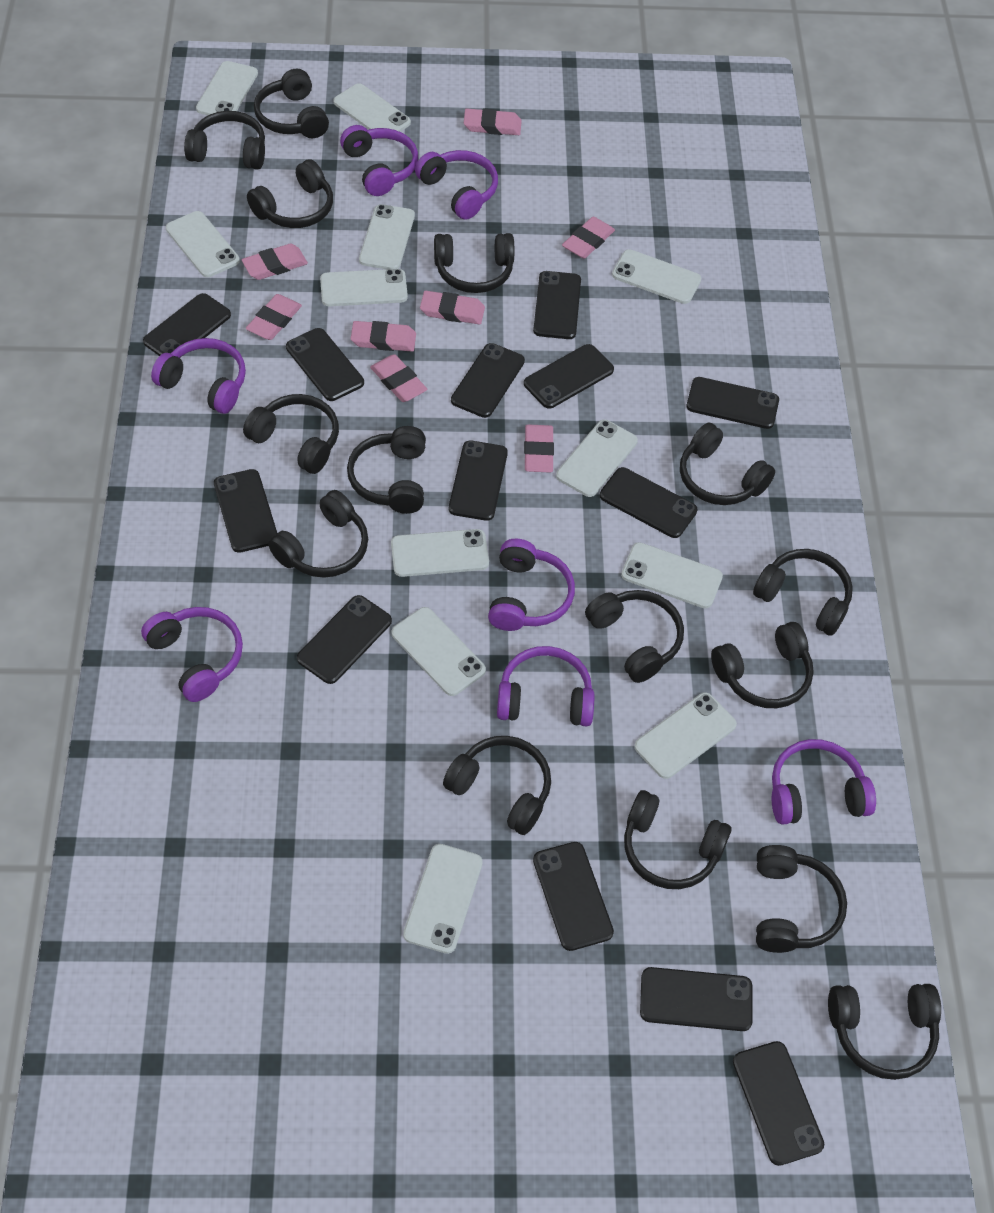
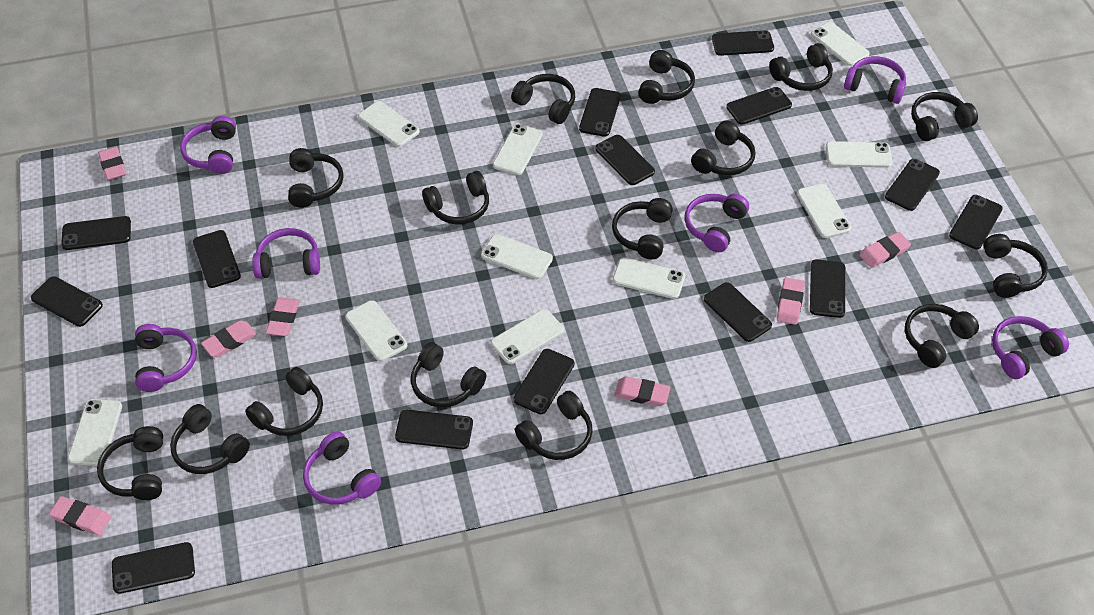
black phone: [143,293,231,357] [214,469,277,553] [286,328,364,401] [297,595,392,684] [449,441,508,521] [451,343,525,418] [524,344,614,409] [533,271,581,339] [533,842,614,951] [600,467,697,538] [640,967,753,1031] [687,377,779,429] [733,1041,824,1166] = 13 -> [31,276,103,327] [61,216,131,250] [112,542,195,594] [193,230,241,288] [395,410,473,449] [513,349,575,414] [579,88,621,137] [595,135,655,185] [704,282,772,342] [712,30,774,56] [726,87,792,125] [810,259,845,318] [885,159,940,211] [949,195,1003,249] = 14
pink eraser: [242,243,308,280] [246,294,302,340] [351,321,416,351] [370,354,428,402] [420,291,485,324] [464,108,522,135] [524,424,554,473] [562,216,615,259] = 8 -> [49,496,111,536] [98,147,126,180] [201,320,257,357] [265,297,300,336] [614,377,671,406] [777,277,805,325] [860,232,911,268] = 7
white phone: [166,211,240,277] [196,61,258,115] [320,269,408,306] [333,83,411,140] [359,204,415,269] [391,529,489,577] [391,607,486,696] [403,844,483,954] [556,420,638,497] [612,249,701,304] [621,542,723,609] [634,692,737,779] = 12 -> [68,399,122,466] [345,300,407,362] [358,101,420,147] [481,234,553,279] [491,309,564,364] [493,124,543,175] [613,257,685,299] [797,184,851,238] [811,22,870,66] [826,141,892,168] = 10

